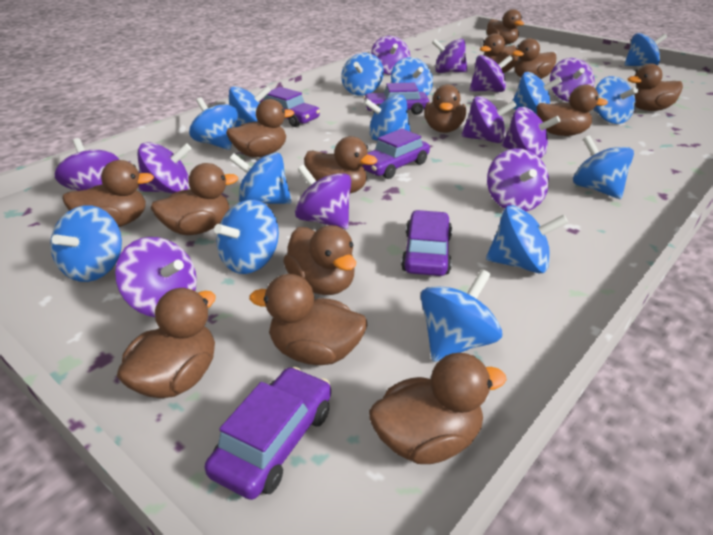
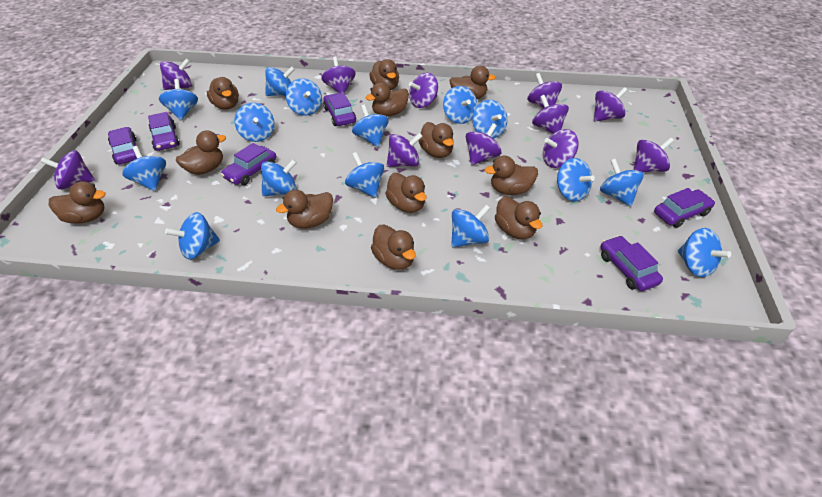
blue spinning top: [50,205,122,282] [189,97,238,150] [214,200,279,274] [229,86,271,127] [229,153,292,204] [341,53,384,95] [363,94,411,141] [391,57,433,96] [421,269,502,362] [486,205,568,273] [513,72,562,114] [573,135,634,199] [594,76,638,124] [624,33,667,66] = 14 -> [122,146,166,191] [159,79,198,120] [165,212,220,260] [234,103,274,142] [261,159,297,196] [265,67,295,96] [286,78,322,116] [345,152,384,198] [352,104,389,147] [443,86,477,124] [451,205,490,247] [472,100,508,138] [557,158,595,201] [600,159,644,206] [678,228,731,277] = 15
brown duck: [62,160,154,227] [117,288,216,398] [151,163,238,235] [226,99,294,157] [249,274,367,365] [283,225,356,295] [304,136,377,193] [369,353,507,464] [424,84,466,133] [480,33,518,73] [487,9,524,45] [512,38,557,79] [536,84,608,136] [628,63,683,111] = 14 -> [49,181,106,224] [176,130,226,175] [207,77,239,110] [276,190,333,229] [365,83,409,117] [369,59,399,91] [371,225,416,270] [385,173,427,213] [418,122,454,158] [449,66,496,99] [484,156,538,195] [495,196,542,239] = 12
purple car: [205,367,331,500] [259,87,320,127] [362,129,430,179] [363,83,429,115] [401,210,452,276] = 5 -> [108,127,137,164] [148,112,180,151] [221,143,276,185] [323,93,356,126] [600,236,663,291] [654,188,715,228] = 6

